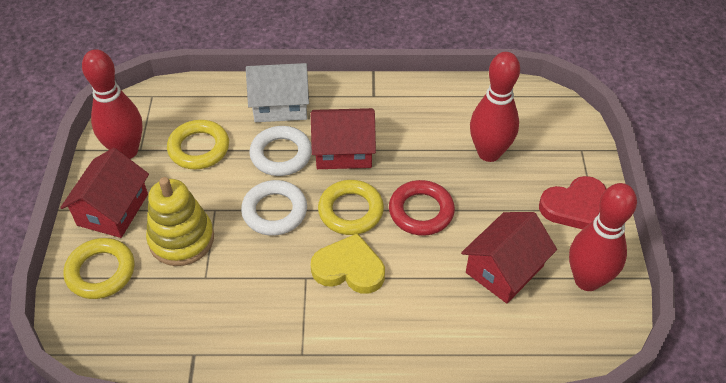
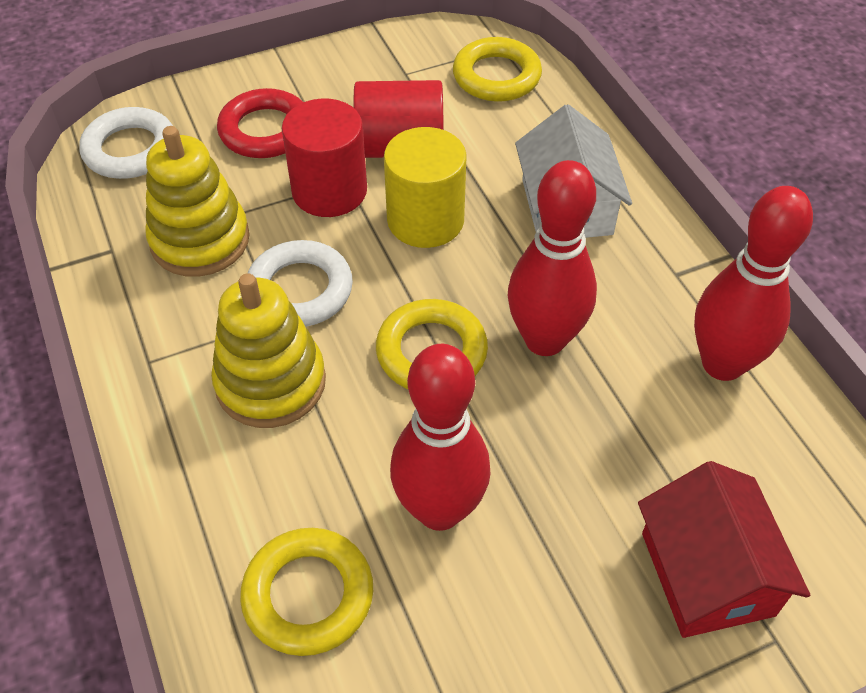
red cylinder: none = 0 -> [282,99,367,217] [354,80,444,158] = 2
red heart: [539,176,606,229] = 1 -> none = 0
red house: [60,148,149,238] [311,108,376,169] [461,212,557,303] = 3 -> [638,461,810,638] = 1
yellow cylinder: none = 0 -> [384,127,467,248] = 1
yellow heart: [311,233,385,294] = 1 -> none = 0
yellow stacking toy: [146,177,214,266] = 1 -> [145,126,250,277] [211,273,326,428] = 2

